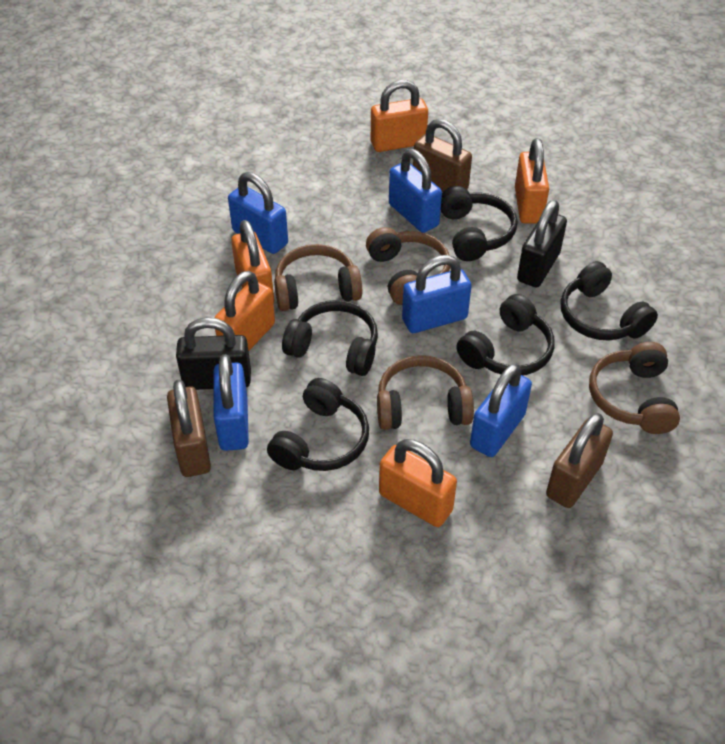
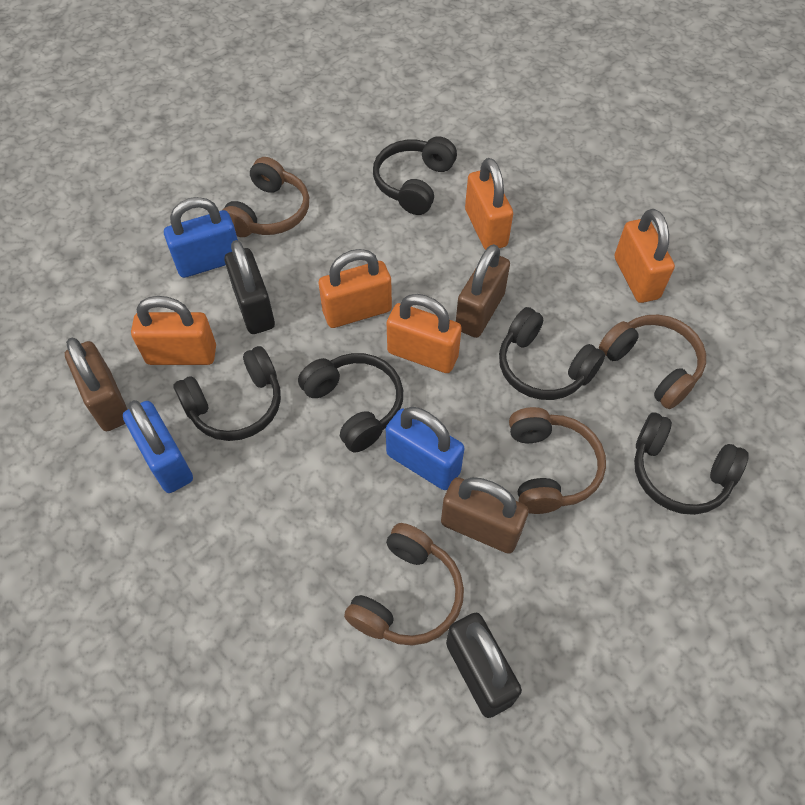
blue padlock: [214,354,249,451] [228,172,288,254] [389,149,442,233] [402,255,472,333] [470,363,532,457] = 5 -> [123,400,193,493] [164,197,238,278] [386,407,464,490] = 3

